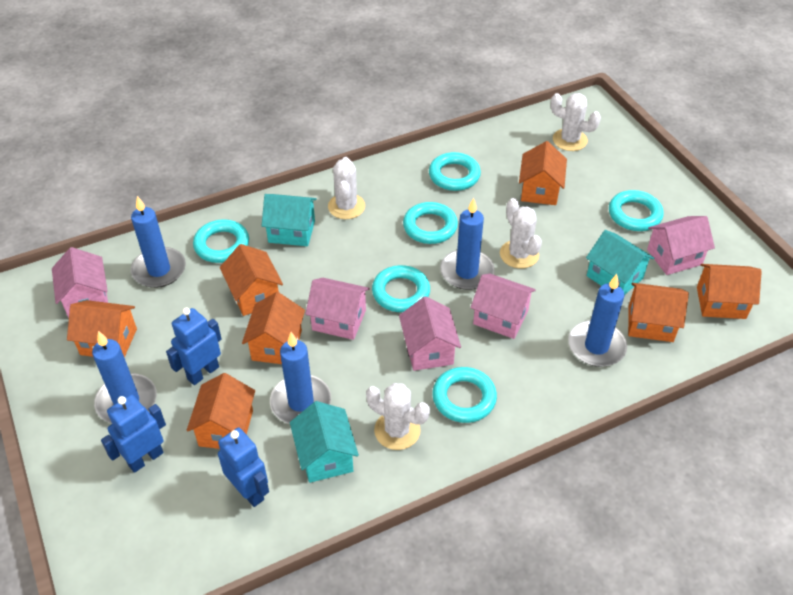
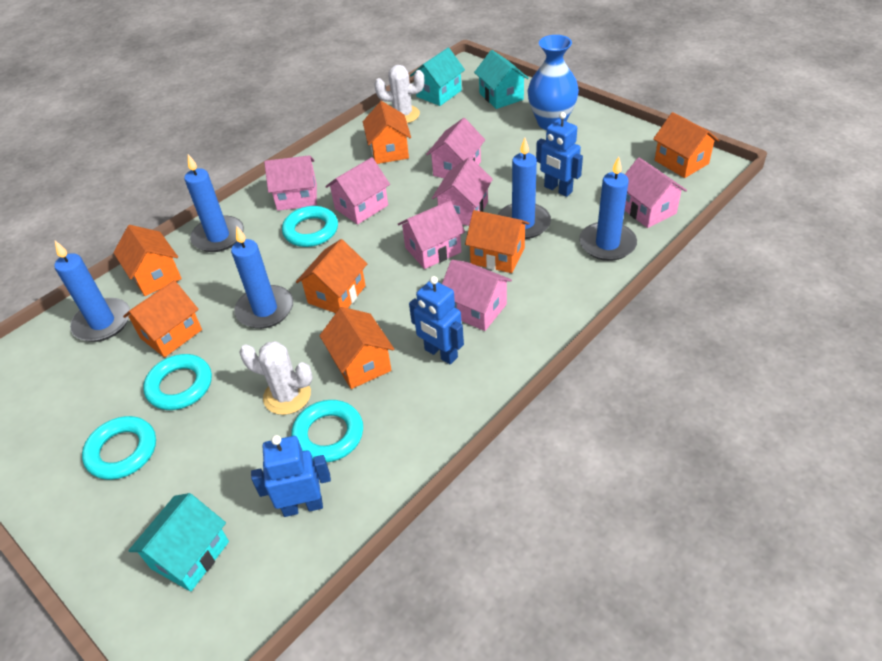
blue vase: none = 0 -> [528,35,579,130] = 1
pink house: [52,247,108,318] [305,278,369,340] [399,296,461,371] [471,274,536,339] [647,216,715,275] = 5 -> [264,155,317,211] [325,157,390,224] [398,201,465,269] [426,118,485,178] [432,157,493,226] [442,260,512,331] [625,158,687,228] = 7
turquoise ring: [193,220,249,263] [372,265,430,312] [403,202,458,244] [429,152,481,191] [432,367,497,423] [609,190,664,231] = 6 -> [82,416,156,480] [143,354,212,410] [282,206,338,247] [291,400,363,462] = 4
white cactus: [328,157,365,219] [366,383,430,450] [500,198,542,269] [551,93,601,151] = 4 -> [239,341,313,415] [374,65,424,123] = 2

